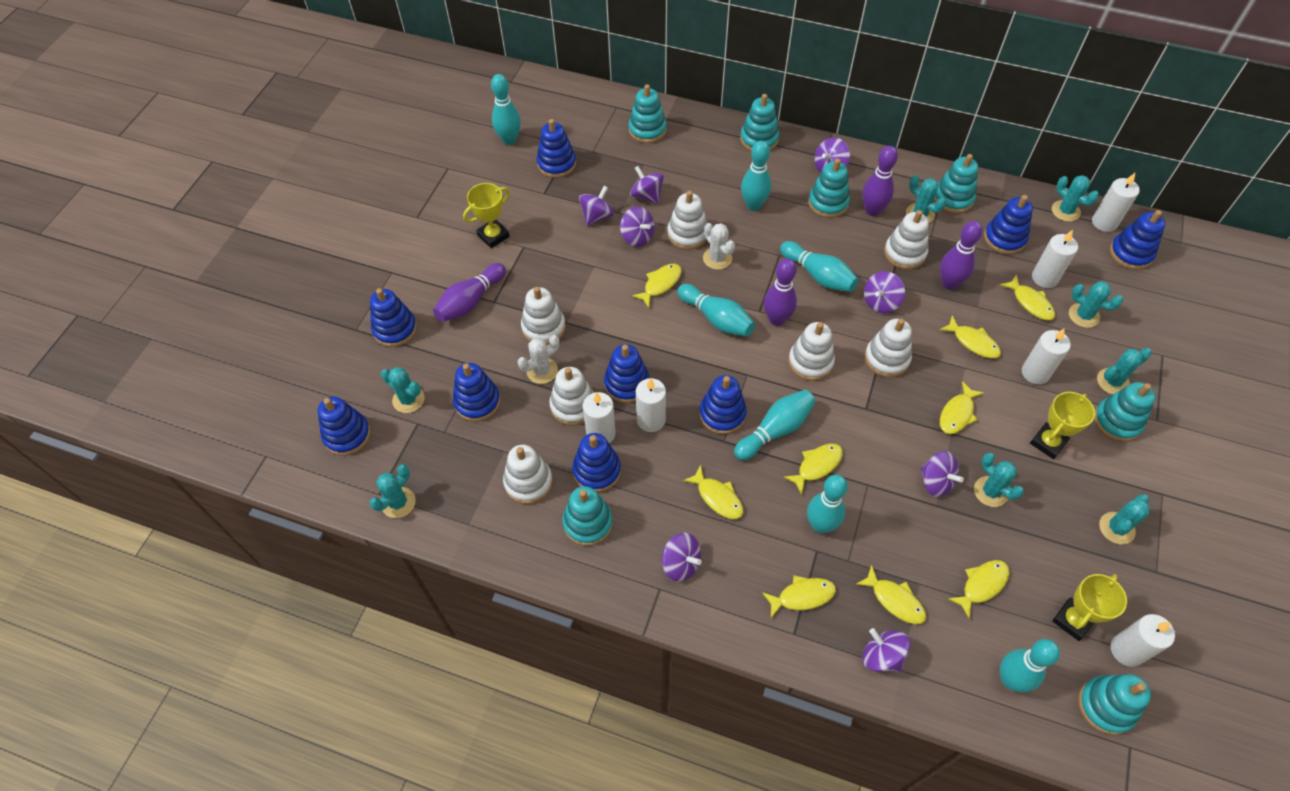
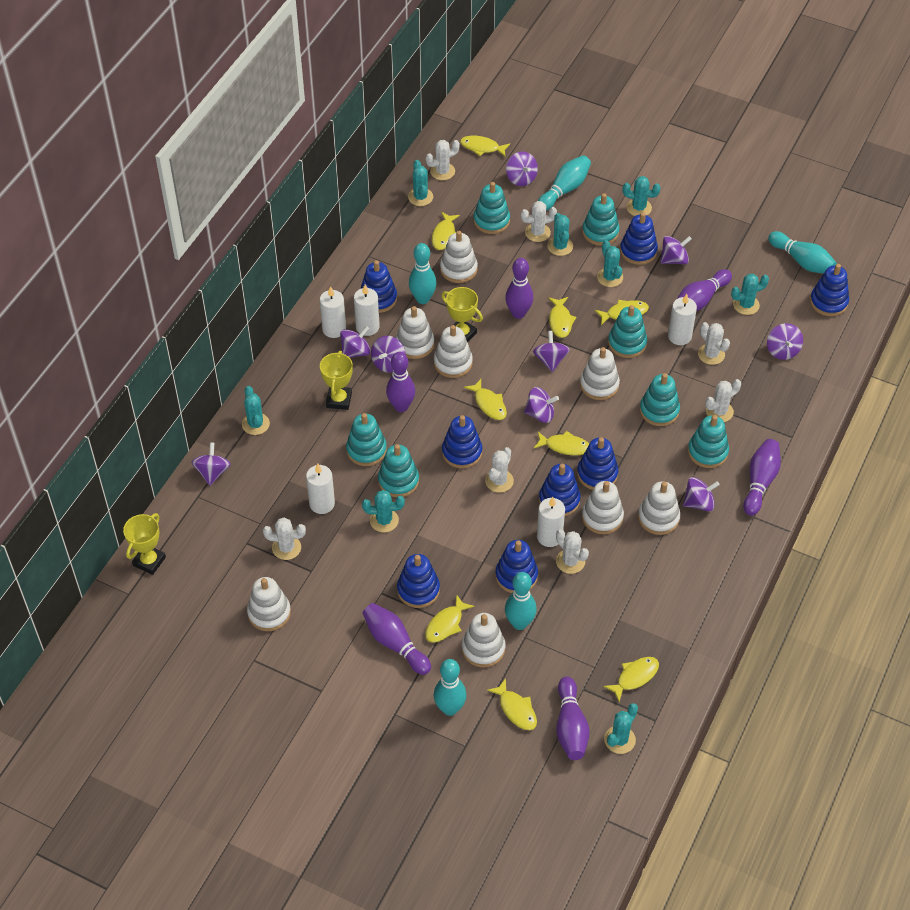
blue stacking toy: [318,397,370,456] [370,288,417,347] [453,363,500,422] [536,119,576,178] [572,433,621,492] [604,344,650,403] [699,375,747,434] [984,195,1033,254] [1110,210,1166,270] = 9 -> [360,260,397,313] [397,554,440,608] [442,415,482,468] [495,540,538,593] [539,464,581,516] [577,437,618,490] [620,212,658,265] [810,264,849,316] = 8
purple bowling pin: [433,263,506,322] [764,258,797,326] [862,146,898,216] [940,221,982,290] = 4 -> [363,603,431,675] [386,352,415,412] [505,258,533,319] [556,677,590,760] [677,269,732,311] [743,439,781,516] = 6
purple spinning top: [579,186,614,226] [620,206,654,247] [630,166,664,204] [662,533,702,582] [815,138,850,173] [862,628,910,672] [864,271,905,313] [920,451,964,497] = 8 -> [191,442,231,485] [340,326,371,358] [371,336,406,373] [506,152,538,186] [524,387,559,423] [533,331,570,372] [660,236,692,264] [683,477,720,511] [767,323,803,360] = 9
turquoise bowling pin: [491,74,521,145] [677,284,755,336] [734,390,816,460] [741,141,771,211] [780,241,859,292] [807,474,848,534] [1000,639,1060,693] = 7 -> [409,243,437,304] [434,659,467,716] [505,572,537,630] [538,155,591,211] [768,231,837,273] = 5
white cactus: [517,335,559,384] [703,223,735,270] = 2 -> [263,518,306,560] [426,140,460,180] [485,447,514,493] [521,201,557,242] [556,529,589,574] [698,322,730,365] [705,379,741,422] = 7
white candle: [583,392,616,443] [636,378,666,432] [1022,328,1071,384] [1032,230,1078,288] [1092,173,1140,232] [1111,614,1175,667] = 6 -> [306,464,335,514] [320,286,346,338] [354,285,380,336] [537,497,565,547] [668,294,697,345] = 5
white stacking toy: [503,445,553,504] [521,287,566,345] [549,367,594,426] [667,191,707,250] [788,322,835,381] [865,318,912,377] [884,210,929,269] = 7 -> [247,577,291,631] [396,306,434,359] [434,325,473,378] [440,231,478,283] [462,613,505,668] [580,347,620,400] [582,481,624,534] [638,481,680,535] = 8

